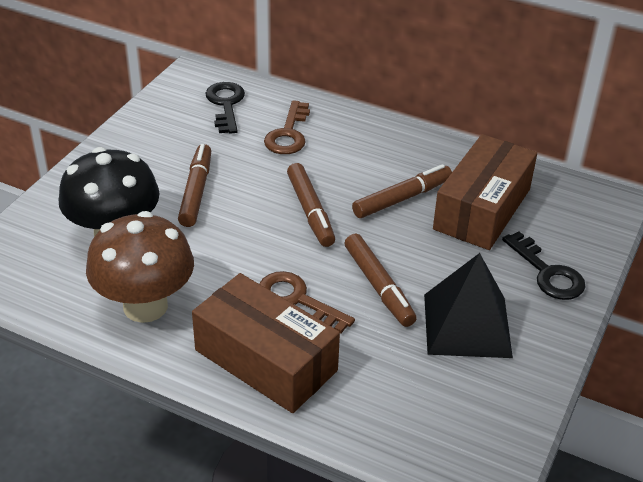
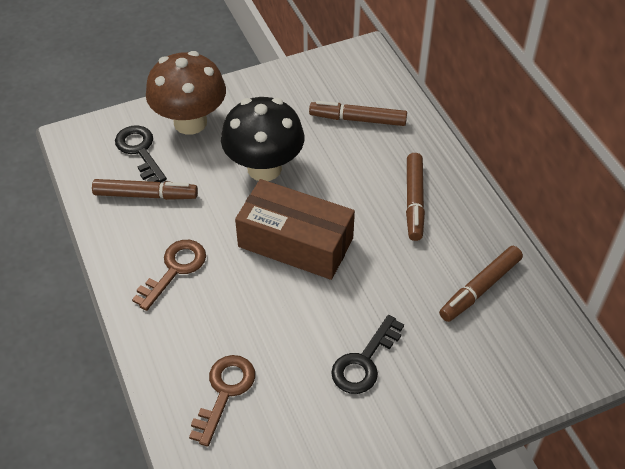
black pyramid: [424,253,513,358] = 1 -> none = 0
brown box: [192,273,340,413] [433,134,537,250] = 2 -> [235,179,355,280] = 1

